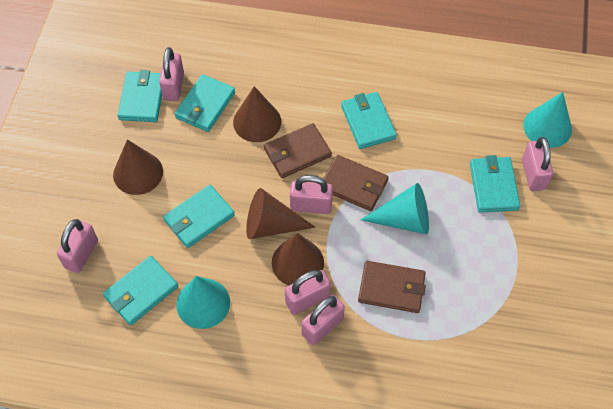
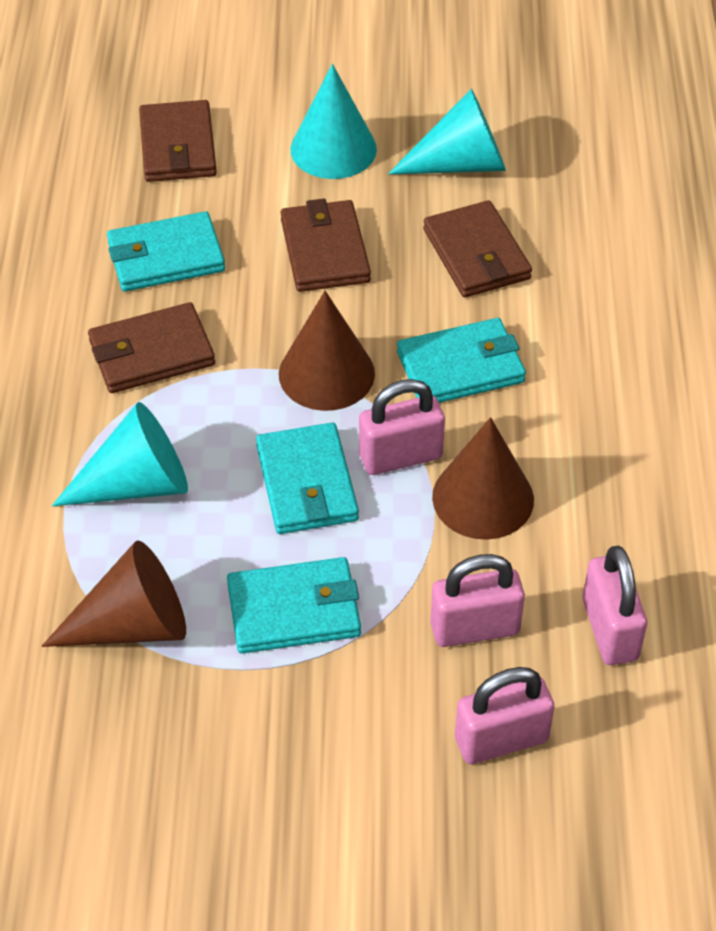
brown cone: [113,139,163,195] [233,86,281,142] [246,188,315,239] [272,233,324,285] = 4 -> [42,540,186,647] [279,291,375,411] [432,417,534,540] = 3
brown wallet: [264,123,332,178] [323,155,388,211] [358,261,426,313] = 3 -> [88,302,215,393] [139,100,217,182] [281,199,371,292] [423,200,532,298] = 4
pink padlock: [57,219,98,273] [159,47,184,101] [285,270,330,315] [290,175,333,214] [301,295,345,345] [522,137,553,191] = 6 -> [359,379,445,475] [430,554,525,647] [455,667,554,764] [583,545,647,665] = 4
turquoise wallet: [103,256,178,326] [118,70,162,122] [163,185,235,248] [175,74,235,132] [341,92,397,149] [470,155,520,213] = 6 -> [107,211,225,292] [227,557,361,654] [256,423,359,534] [397,318,526,403] = 4

